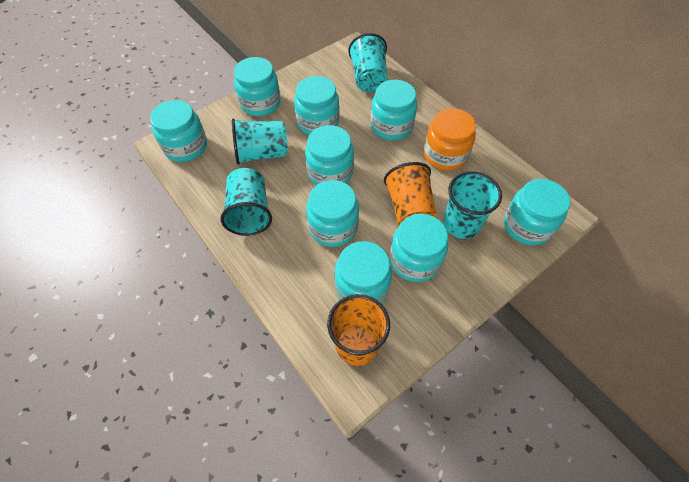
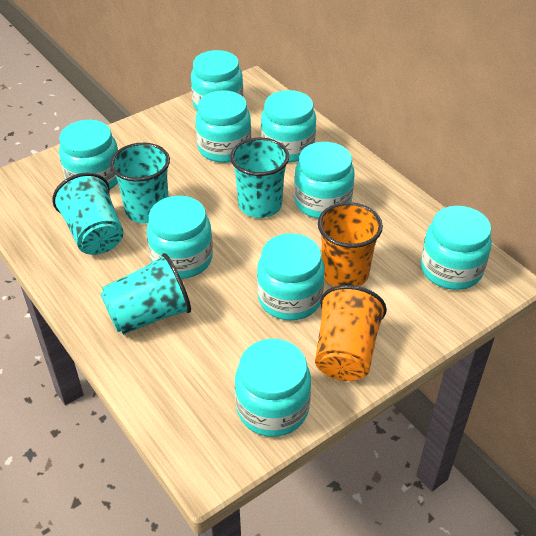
orange jar: [424,108,476,171] = 1 -> none = 0

